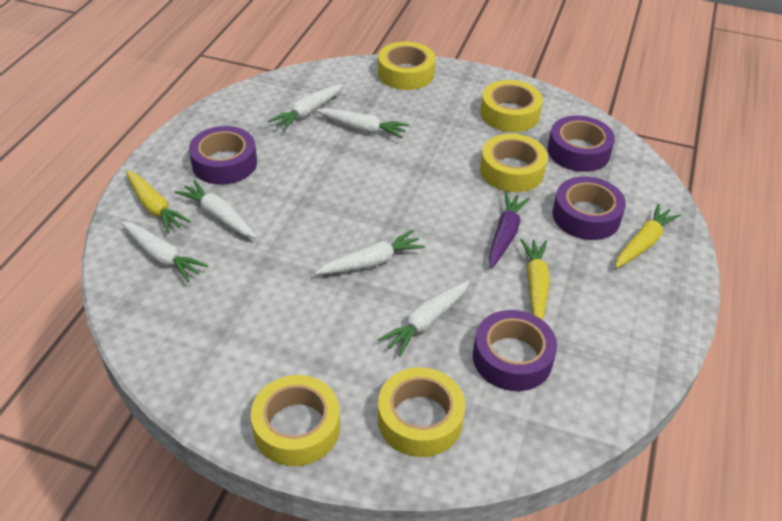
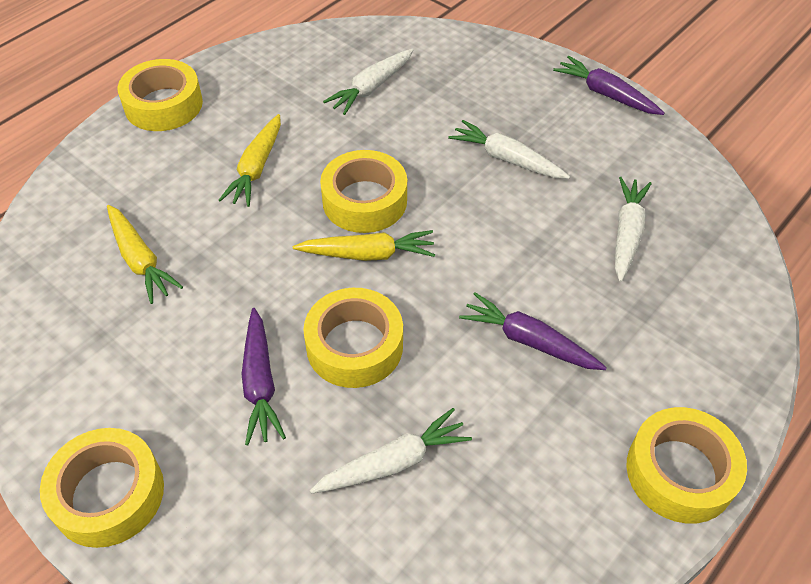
purple carrot: [489,192,530,268] = 1 -> [241,308,286,445] [459,292,607,370] [553,56,664,115] = 3
purple tape: [189,126,257,185] [473,310,557,391] [548,116,615,172] [552,176,626,240] = 4 -> none = 0
white carrot: [121,222,208,282] [175,180,256,238] [268,84,343,131] [315,230,425,275] [316,108,409,138] [378,280,470,356] = 6 -> [310,408,472,494] [323,49,413,115] [448,120,570,179] [615,177,652,282] = 4

